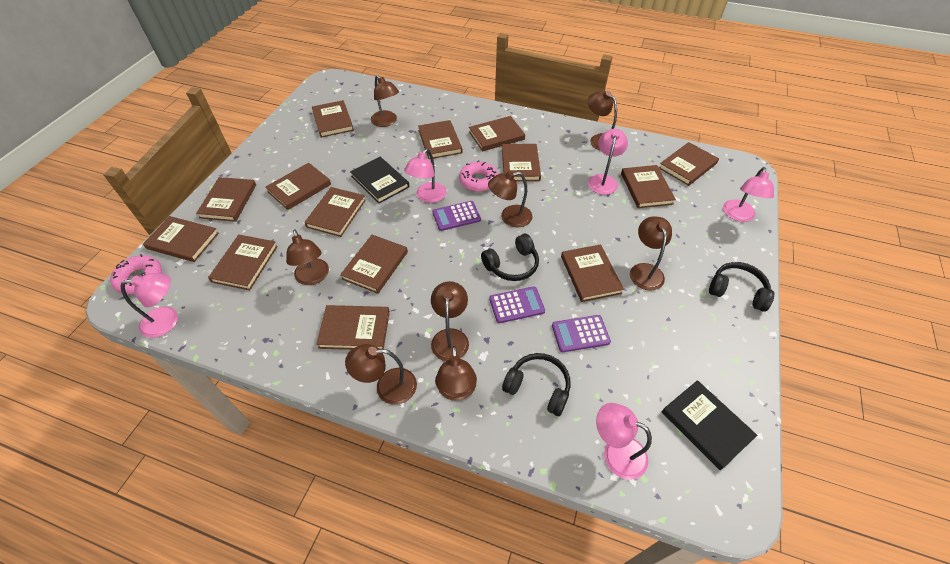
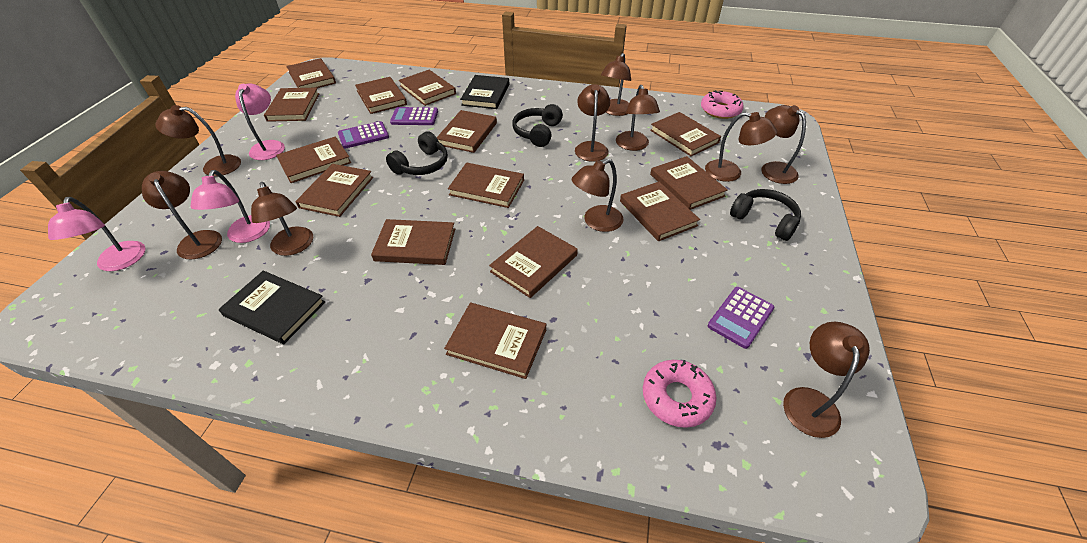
brown lamp: [286,230,329,285] [345,344,417,405] [371,75,399,127] [431,281,469,361] [435,346,477,401] [488,171,533,227] [588,90,617,151] [630,216,672,290] = 8 -> [142,171,222,259] [155,105,241,176] [251,182,313,256] [572,159,623,232] [575,84,610,162] [601,53,631,116] [616,85,660,151] [705,112,777,182] [761,105,806,184] [783,322,870,438] = 10
pink lamp: [121,273,178,338] [404,149,447,203] [588,129,628,195] [596,403,652,480] [723,167,774,222] = 5 -> [48,197,145,271] [191,170,270,243] [235,83,285,160] = 3

